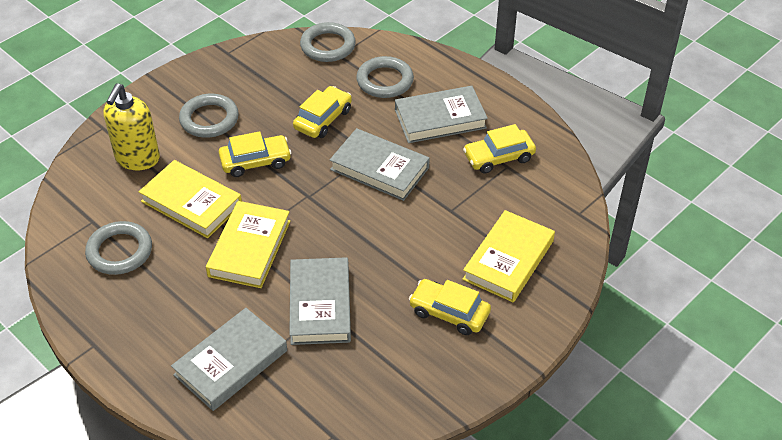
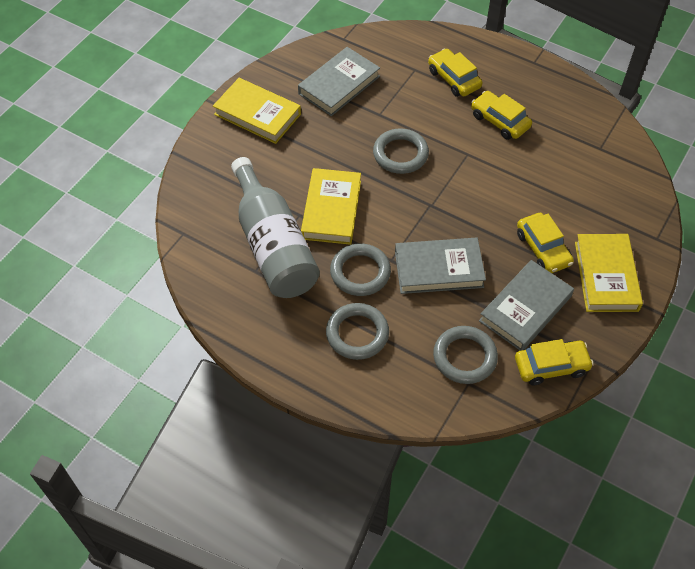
grey book: [171,308,287,411] [289,257,351,345] [330,128,430,201] [395,86,488,143] = 4 -> [298,47,380,116] [395,238,486,294] [479,260,574,351] = 3
grey bottle: none = 0 -> [231,157,320,298] = 1
yellow soap dispenser: [103,83,160,170] = 1 -> none = 0

